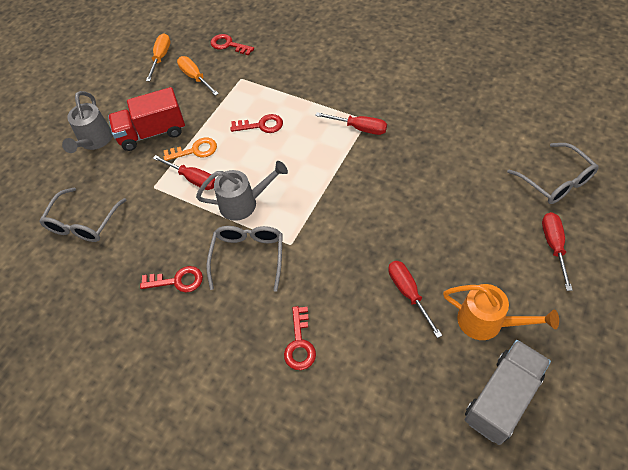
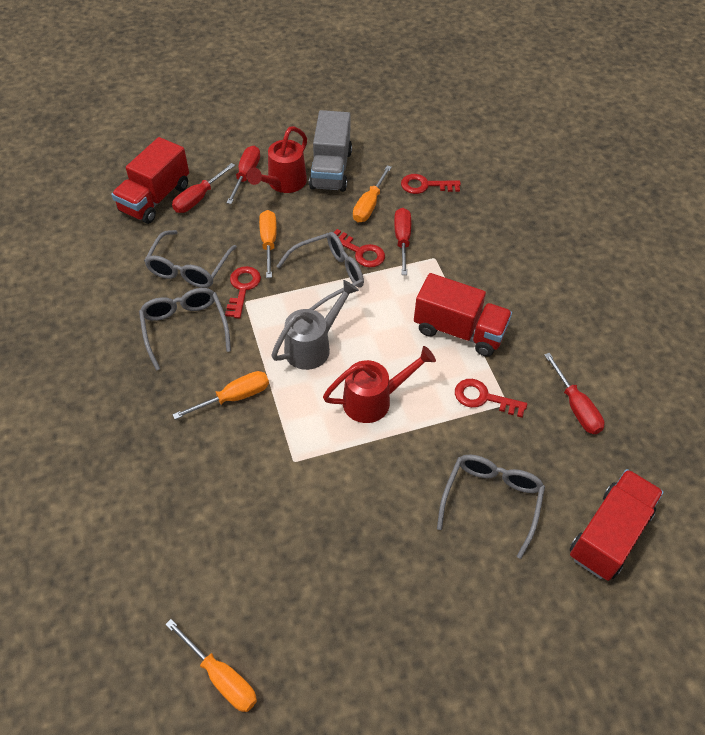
grey glasses: [39,188,126,242] [207,226,283,292] [507,143,599,204] = 3 -> [139,288,231,371] [144,230,237,288] [277,232,364,310] [437,455,545,559] = 4
grey watering can: [62,91,113,153] [196,161,288,221] = 2 -> [272,280,359,370] = 1
orange key: [164,138,217,161] = 1 -> none = 0
orange screwdriver: [146,34,170,81] [177,56,219,96] = 2 -> [165,619,257,712] [172,371,269,419] [259,210,277,278] [353,165,392,223] = 4
orange watering can: [443,284,559,340] = 1 -> none = 0
red truck: [108,87,185,151] = 1 -> [111,137,189,224] [414,273,512,356] [570,469,664,581] = 3
red watering can: none = 0 -> [247,126,307,193] [323,346,436,423] = 2

